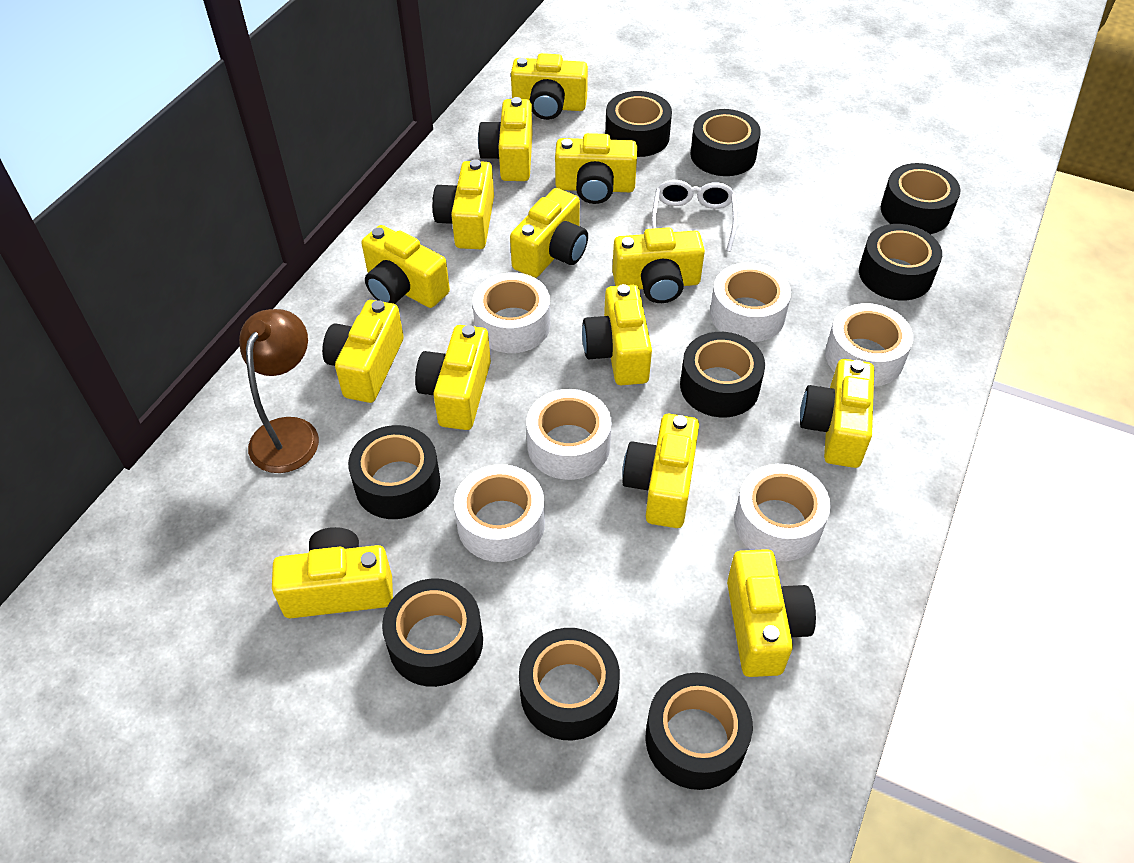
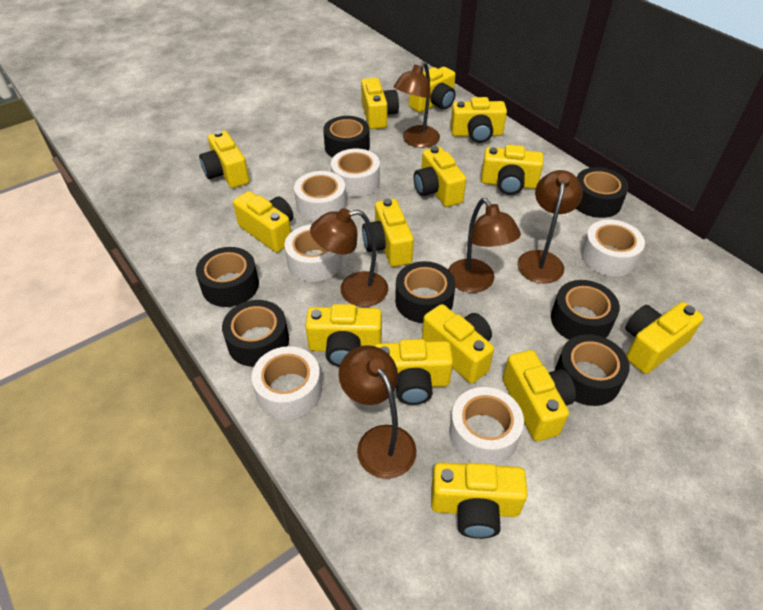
black tape: [348,425,440,519] [382,579,483,687] [519,628,620,740] [605,91,672,157] [645,672,753,790] [680,332,765,417] [690,109,761,176] [859,224,942,300] [881,163,961,234] = 9 -> [196,247,259,307] [222,300,289,367] [323,116,370,158] [395,261,456,323] [551,280,620,340] [555,334,630,406] [576,167,629,218] = 7
brown lamp: [239,309,319,473] = 1 -> [310,208,388,307] [339,345,417,479] [394,61,440,148] [448,198,521,293] [517,170,583,284] = 5
white glasses: [652,180,737,252] = 1 -> none = 0

